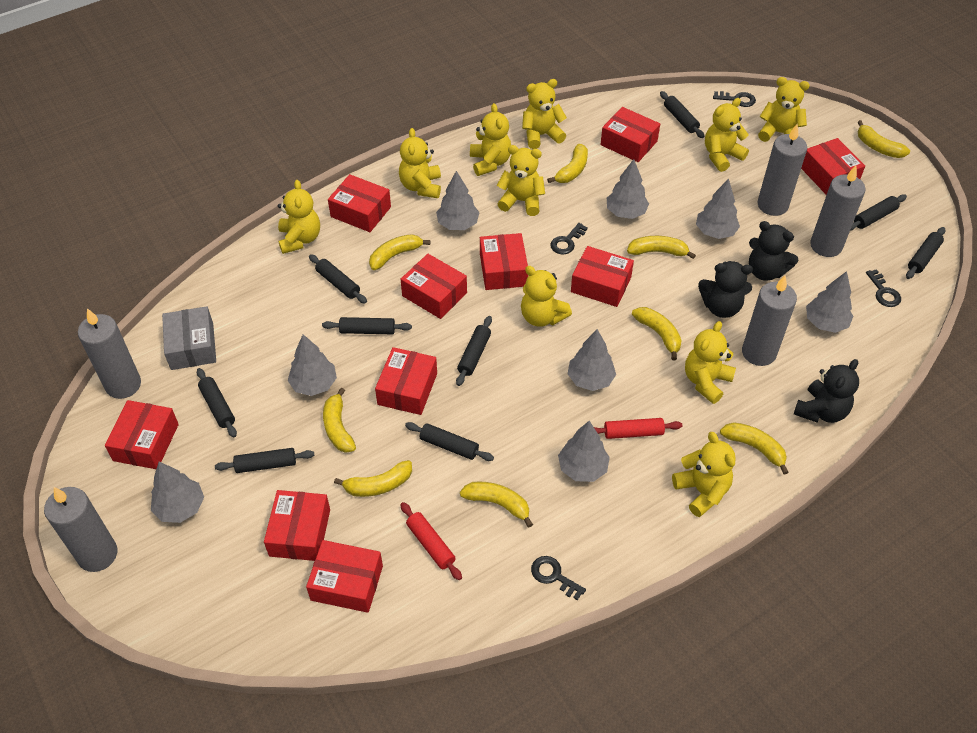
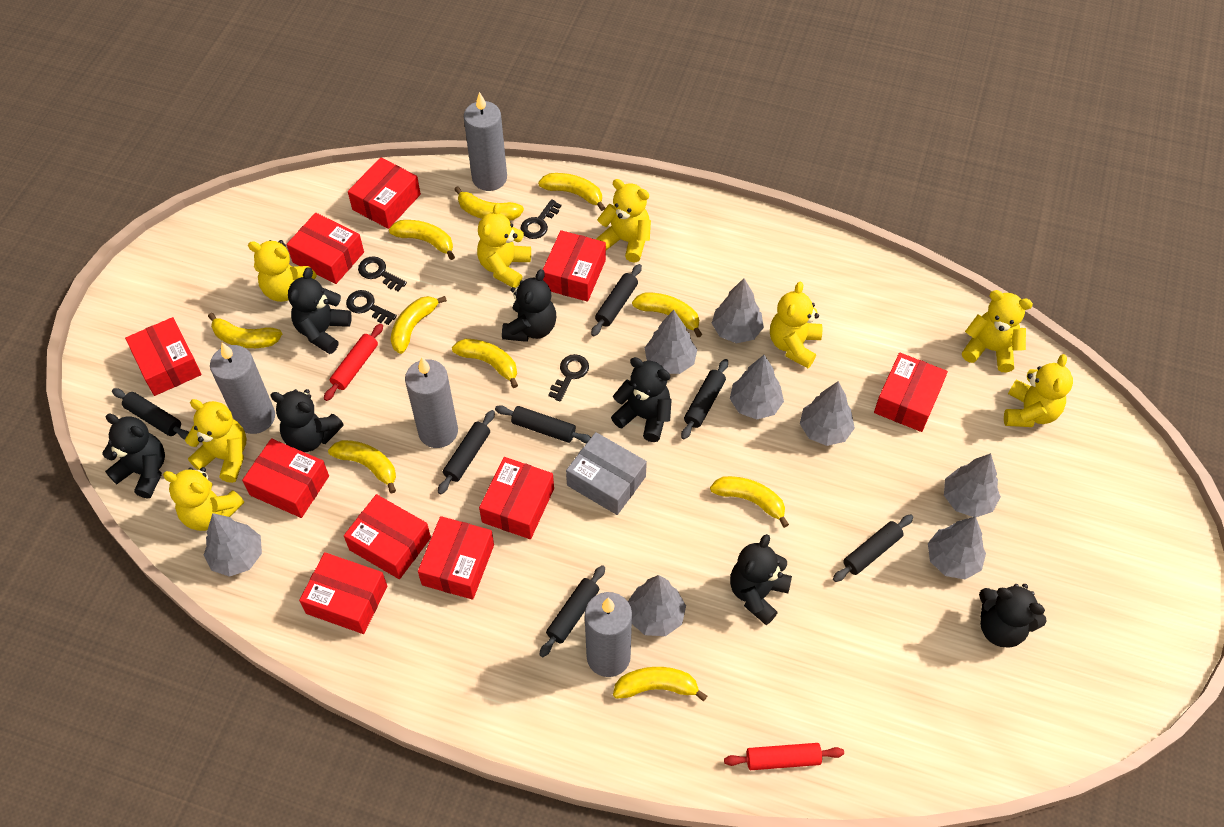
black rolling pin: [197,368,237,438] [215,448,314,473] [309,254,367,304] [322,317,412,334] [405,422,494,461] [456,316,492,386] [660,91,704,138] [850,194,907,231] [906,227,945,279] = 9 -> [112,388,189,440] [438,410,495,494] [495,405,591,443] [539,565,605,657] [591,264,642,336] [681,359,728,440] [833,515,913,582] = 7
black teddy bear: [698,261,753,318] [749,221,798,281] [794,359,859,423] = 3 -> [102,414,165,499] [270,389,344,452] [288,267,352,354] [502,269,556,342] [611,357,672,442] [730,534,792,625] [979,584,1047,648] = 7
grey candle: [44,487,117,572] [78,308,141,399] [742,276,797,366] [757,124,807,216] [810,166,866,257] = 5 -> [210,342,275,434] [405,357,458,448] [464,92,507,191] [585,592,632,677] = 4
yellow banana: [323,388,356,453] [334,460,412,497] [369,234,431,270] [460,481,533,527] [547,144,588,183] [627,236,696,259] [632,307,682,360] [720,422,789,474] [858,120,910,158] = 9 -> [208,313,282,348] [328,440,396,494] [389,220,455,260] [390,296,447,354] [452,339,518,388] [454,186,524,221] [538,173,605,211] [613,667,707,701] [632,293,702,337] [710,476,789,528] = 10
yellow teddy bear: [278,180,320,254] [399,128,441,198] [470,103,511,176] [497,145,545,216] [521,266,572,327] [522,79,567,149] [672,432,736,517] [685,321,736,404] [705,98,749,172] [758,77,810,142] = 10 -> [163,467,244,531] [185,399,246,483] [248,240,317,302] [477,203,531,288] [596,179,651,262] [770,282,822,368] [962,290,1033,373] [1004,354,1073,427] = 8

